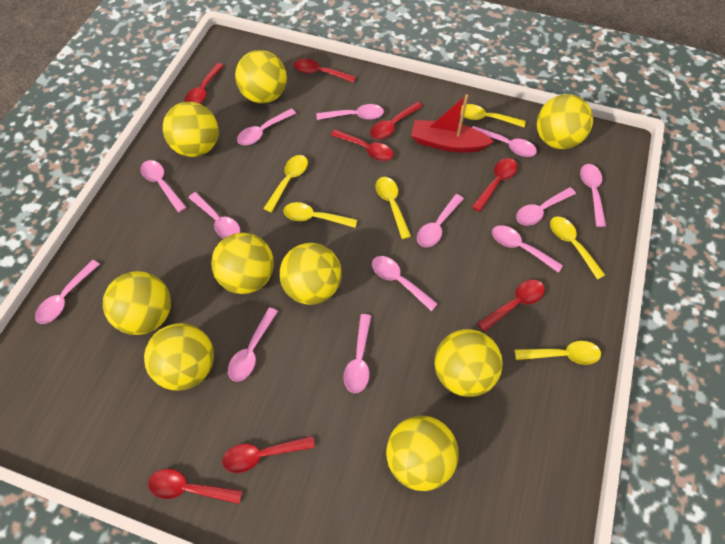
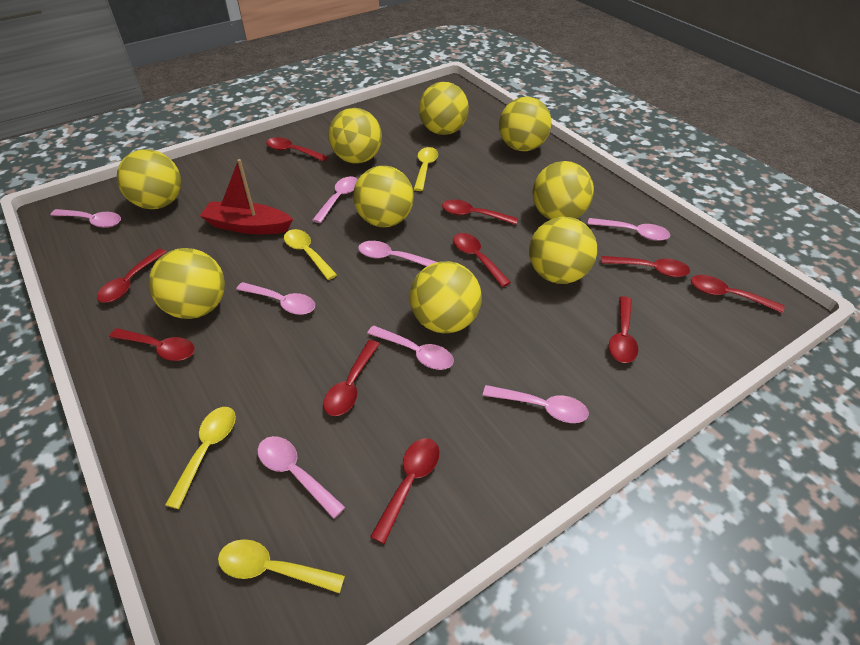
pink spoon: [35,260,100,324] [140,160,187,213] [188,192,240,238] [228,307,278,382] [237,108,296,145] [317,104,384,120] [344,314,371,393] [372,256,438,311] [417,194,464,247] [472,126,537,157] [492,225,563,273] [516,187,576,225] [580,164,606,227] = 13 -> [50,209,121,228] [236,282,315,315] [257,436,345,519] [313,176,358,223] [358,241,436,266] [367,325,454,370] [482,385,589,423] [587,218,670,241] = 8
red spoon: [148,469,242,504] [184,63,224,104] [222,436,315,473] [294,59,356,83] [331,129,394,161] [370,102,423,139] [472,158,518,212] [477,280,545,332] = 8 -> [97,249,166,303] [109,328,195,361] [266,137,328,162] [323,340,379,416] [370,438,440,544] [442,200,518,225] [453,233,511,287] [601,256,690,277] [609,296,638,363] [691,275,784,313] = 10
yellow spoon: [263,155,308,212] [283,202,357,228] [376,177,411,239] [460,104,526,127] [515,341,601,365] [550,216,605,280] = 6 -> [165,407,236,509] [218,539,345,593] [284,229,337,280] [414,147,438,191] = 4

